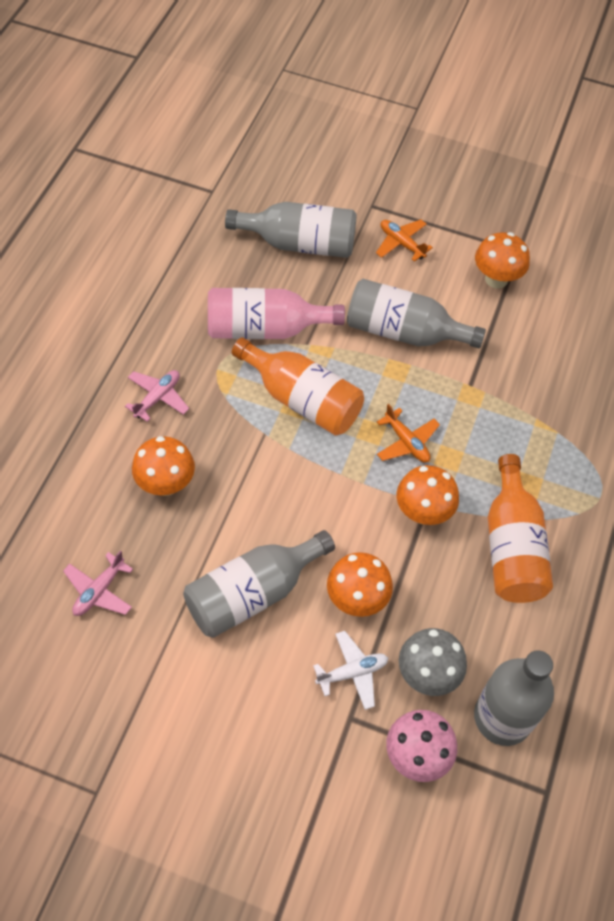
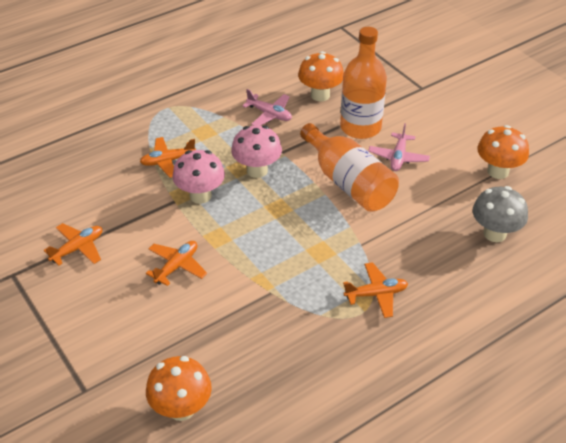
grey bottle: [183,530,335,638] [225,202,357,258] [347,279,486,348] [474,650,554,746] = 4 -> none = 0
orange mushroom: [132,436,195,496] [327,552,393,617] [397,465,459,525] [475,232,530,288] = 4 -> [146,356,212,421] [298,51,344,101] [477,125,529,179] = 3
orange plane: [376,219,433,262] [377,404,440,463] = 2 -> [44,223,102,266] [140,137,196,178] [146,241,207,286] [343,262,408,318] = 4
pink bottle: [208,288,345,339] = 1 -> none = 0
pink mushroom: [386,710,457,782] = 1 -> [172,150,225,204] [231,125,282,178] = 2
white plane: [313,631,388,710] = 1 -> none = 0

